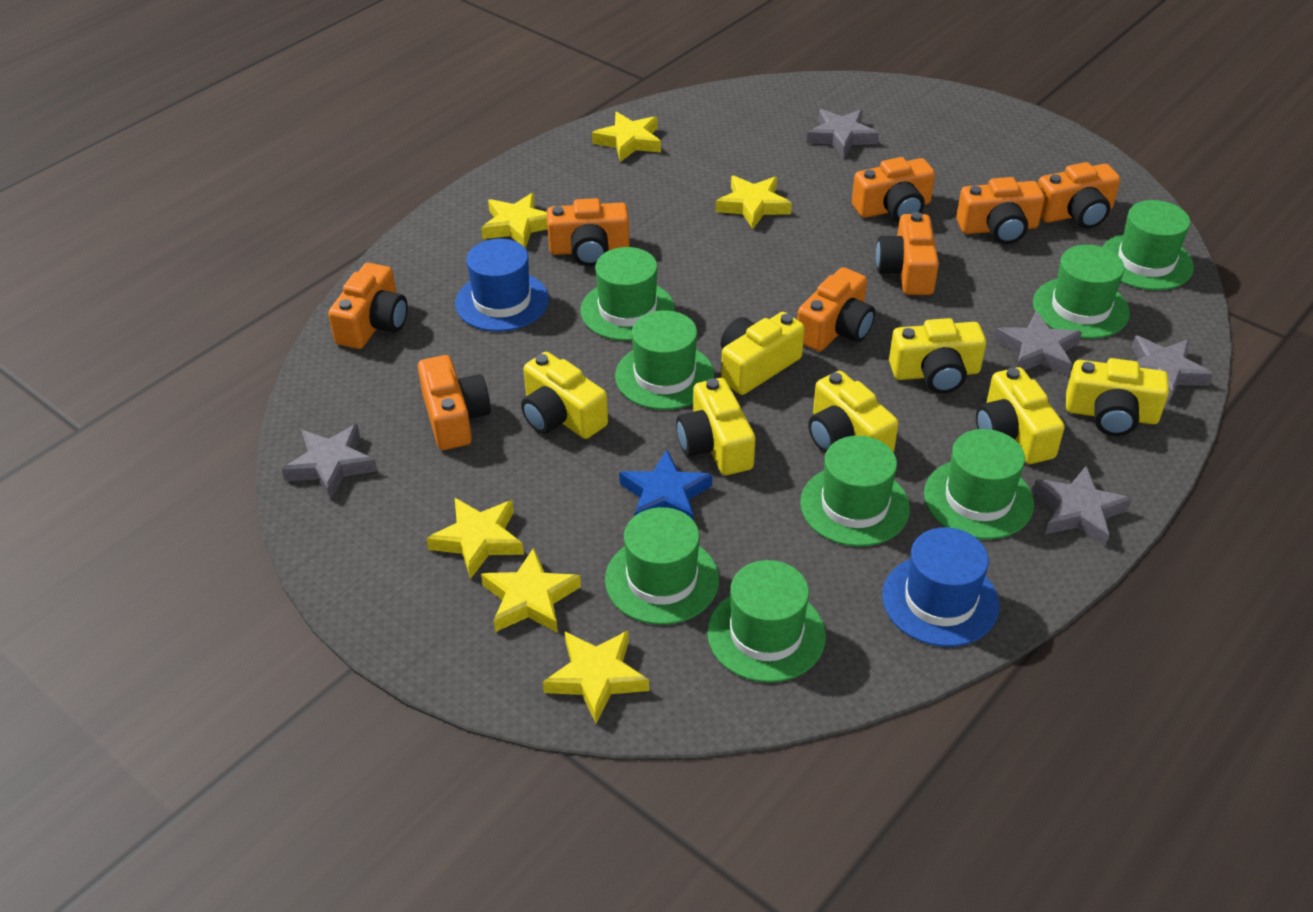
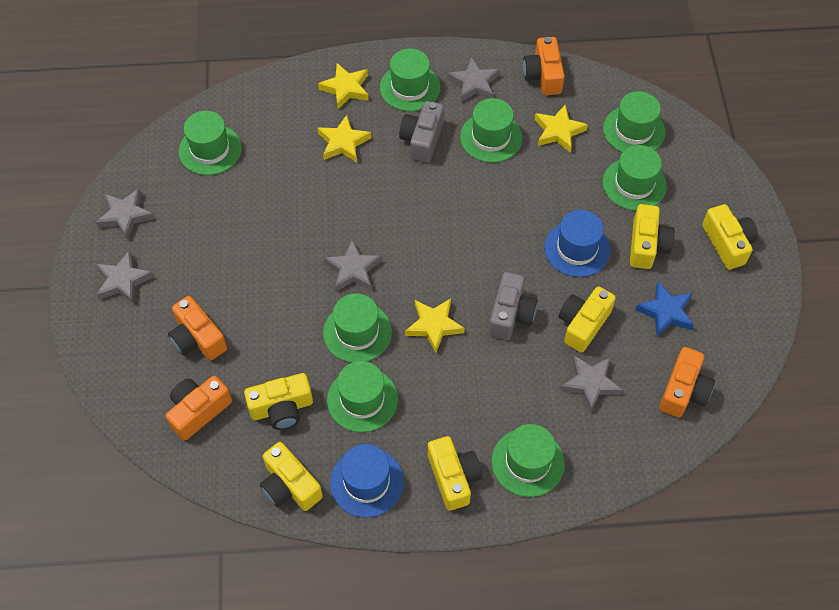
grey camera: none = 0 -> [399,101,444,162] [489,272,537,340] = 2
orange camera: [328,263,408,349] [418,355,491,450] [547,198,630,266] [797,267,875,352] [852,157,935,222] [876,212,939,295] [956,177,1045,244] [1038,162,1120,229] = 8 -> [166,376,232,441] [168,296,227,361] [523,37,565,95] [659,347,715,417] = 4
yellow camera: [521,352,608,439] [676,378,755,475] [721,312,805,395] [808,371,899,453] [889,318,986,393] [976,367,1065,464] [1066,358,1169,436] = 7 -> [244,373,313,430] [260,442,323,511] [428,436,482,511] [559,286,616,353] [630,204,675,269] [702,204,758,270] = 6
yellow star: [426,498,524,579] [481,193,548,249] [481,548,581,633] [543,630,649,724] [592,112,661,162] [716,175,792,229] = 6 -> [318,63,369,109] [318,115,371,163] [405,298,465,353] [534,104,588,153] = 4

